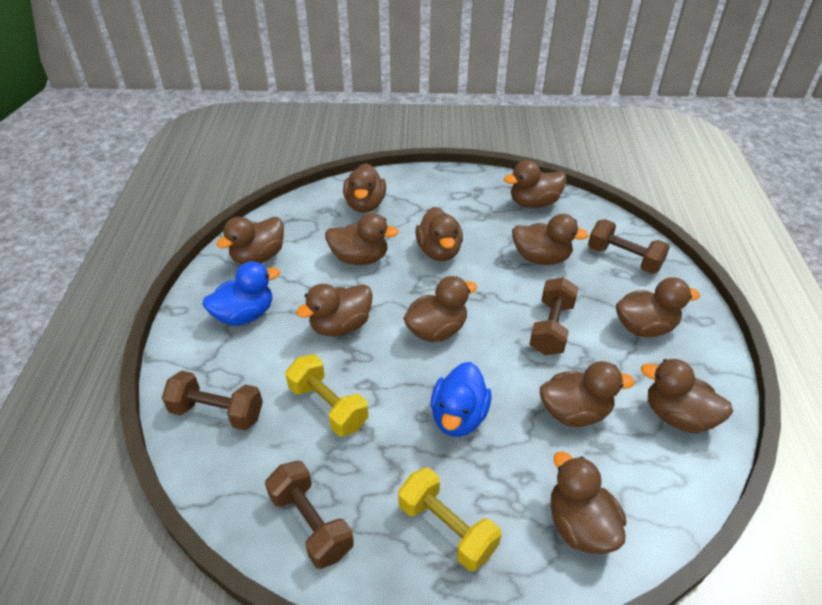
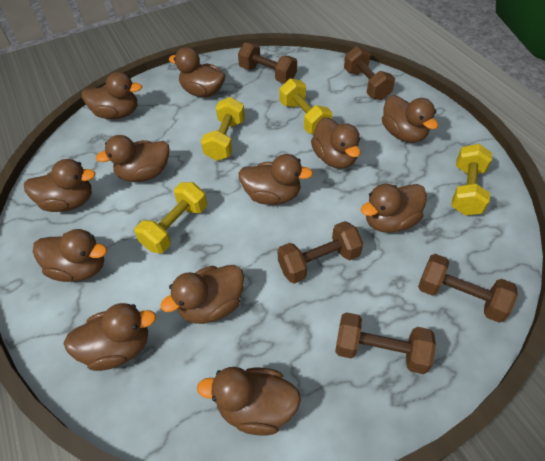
blue duck: [203,261,280,326] [431,362,492,437] = 2 -> none = 0
brown dumbbell: [162,371,263,430] [265,461,354,569] [530,277,578,355] [588,219,670,274] = 4 -> [238,42,297,83] [278,221,363,284] [335,312,436,374] [344,46,395,100] [418,254,518,323] = 5
yellow dumbbell: [285,354,368,436] [398,467,502,571] = 2 -> [135,182,207,253] [201,97,245,161] [279,78,332,134] [451,144,492,216] = 4

